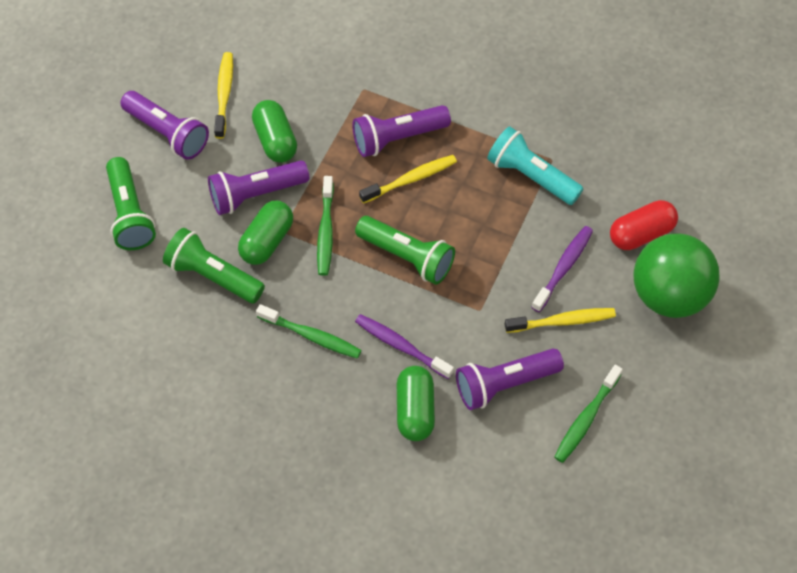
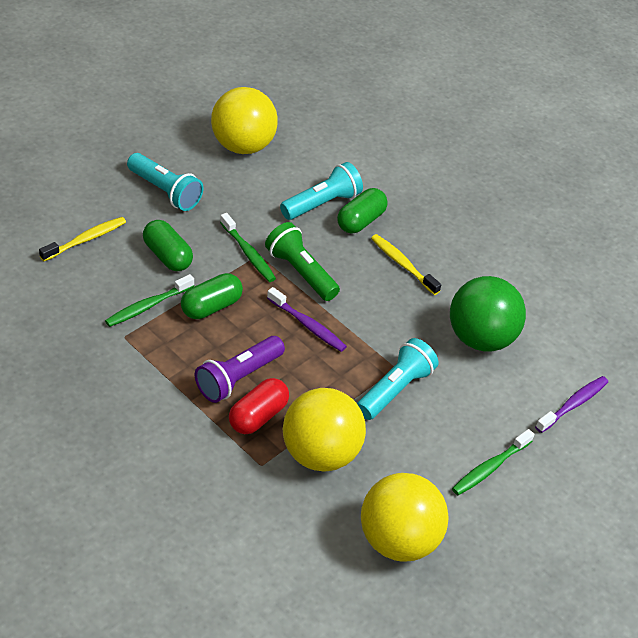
green flashlight: [106,157,156,250] [163,228,265,303] [355,216,455,285] = 3 -> [265,222,340,301] = 1
purple flashlight: [120,91,209,160] [208,160,309,215] [352,105,451,157] [456,348,564,410] = 4 -> [195,336,285,403] = 1
turquoise flashlight: [487,126,583,205] = 1 -> [127,153,203,211] [280,162,363,220] [357,338,438,420] = 3
yellow ball: none = 0 -> [211,87,278,154] [283,388,366,472] [361,473,449,561] = 3
yellow toothbrush: [214,52,233,139] [359,155,457,204] [504,308,616,333] = 3 -> [39,217,126,261] [371,234,441,295] = 2

